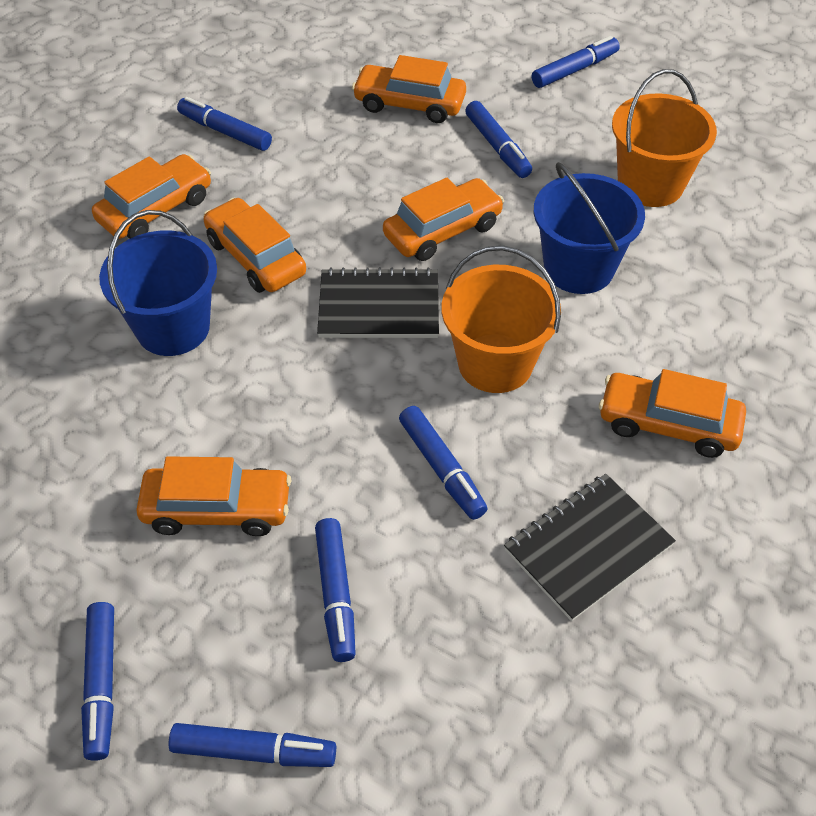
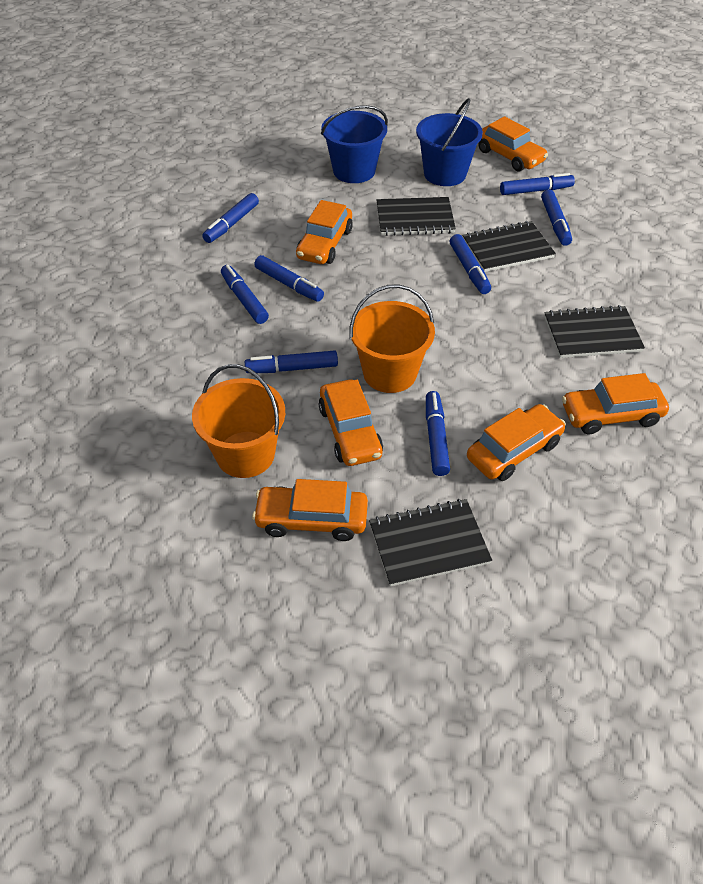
black notebook: [317,267,439,338] [504,474,676,621] = 2 -> [369,499,492,587] [377,197,456,236] [462,221,556,272] [544,305,645,358] = 4
blue marker: [81,602,114,761] [169,723,336,767] [177,97,272,151] [315,518,356,662] [399,406,488,520] [465,101,532,178] [532,36,620,88] = 7 -> [202,193,259,243] [221,265,269,324] [245,350,338,373] [254,255,324,302] [426,391,450,476] [450,234,491,294] [500,173,575,195] [541,189,572,246] = 8

